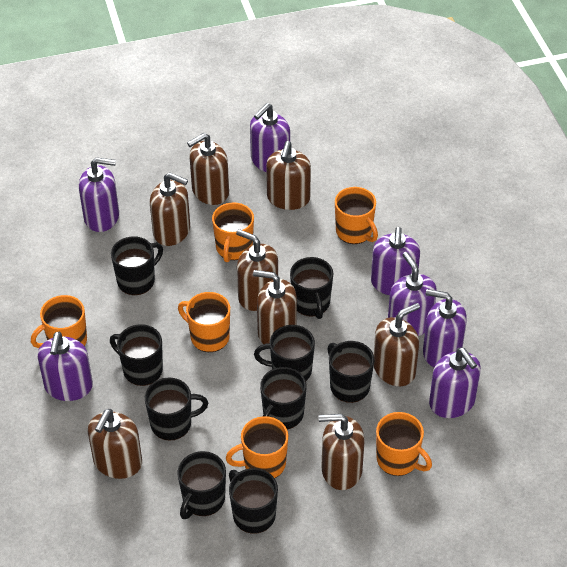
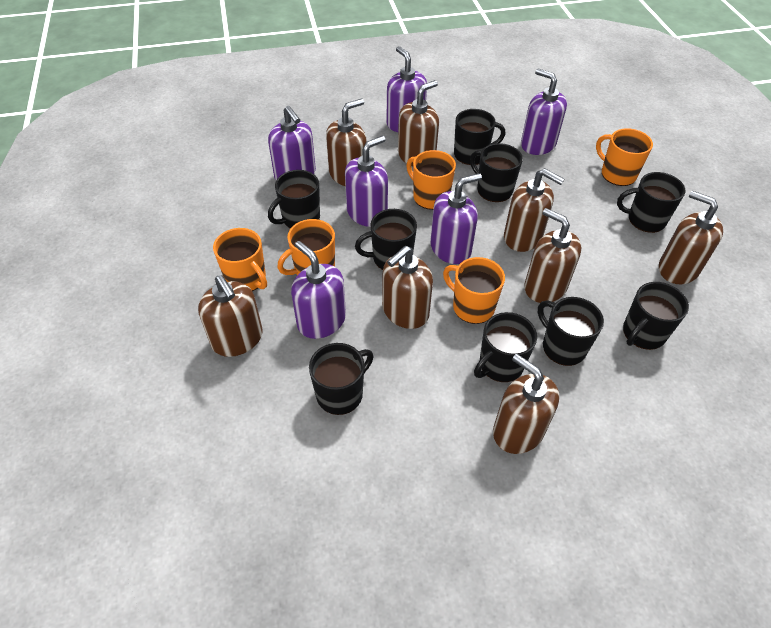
orange mug: [31,295,87,348] [178,292,230,352] [212,202,254,262] [226,416,288,478] [335,187,378,244] [376,412,432,476] = 6 -> [213,228,267,291] [277,219,335,275] [406,150,456,210] [443,257,505,324] [596,128,653,186] = 5
purple soap dispenser: [38,332,93,401] [79,157,119,232] [250,103,290,172] [371,227,420,295] [388,252,437,336] [423,289,467,367] [429,348,481,418] = 7 -> [268,106,316,180] [291,241,346,339] [345,136,388,227] [386,46,427,132] [430,173,482,264] [521,69,567,155] = 6

